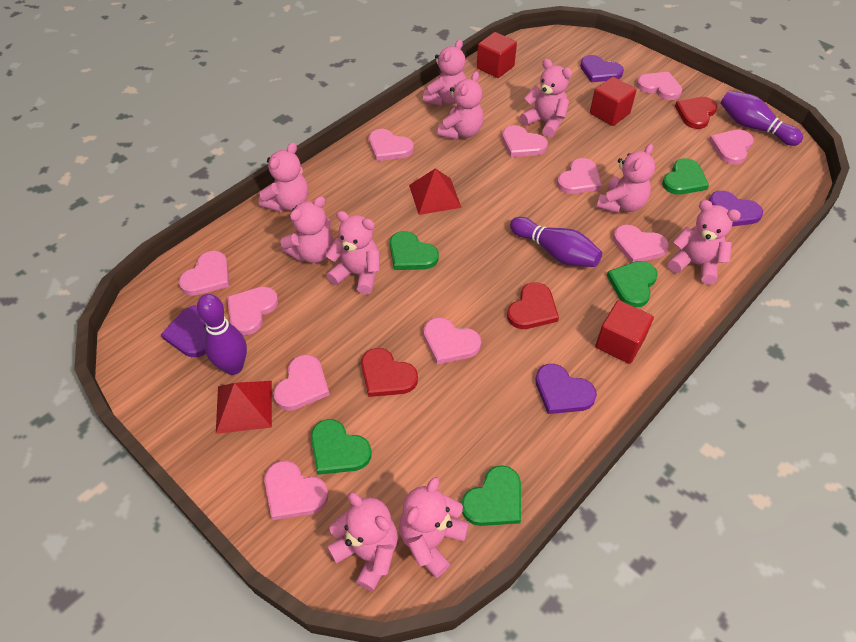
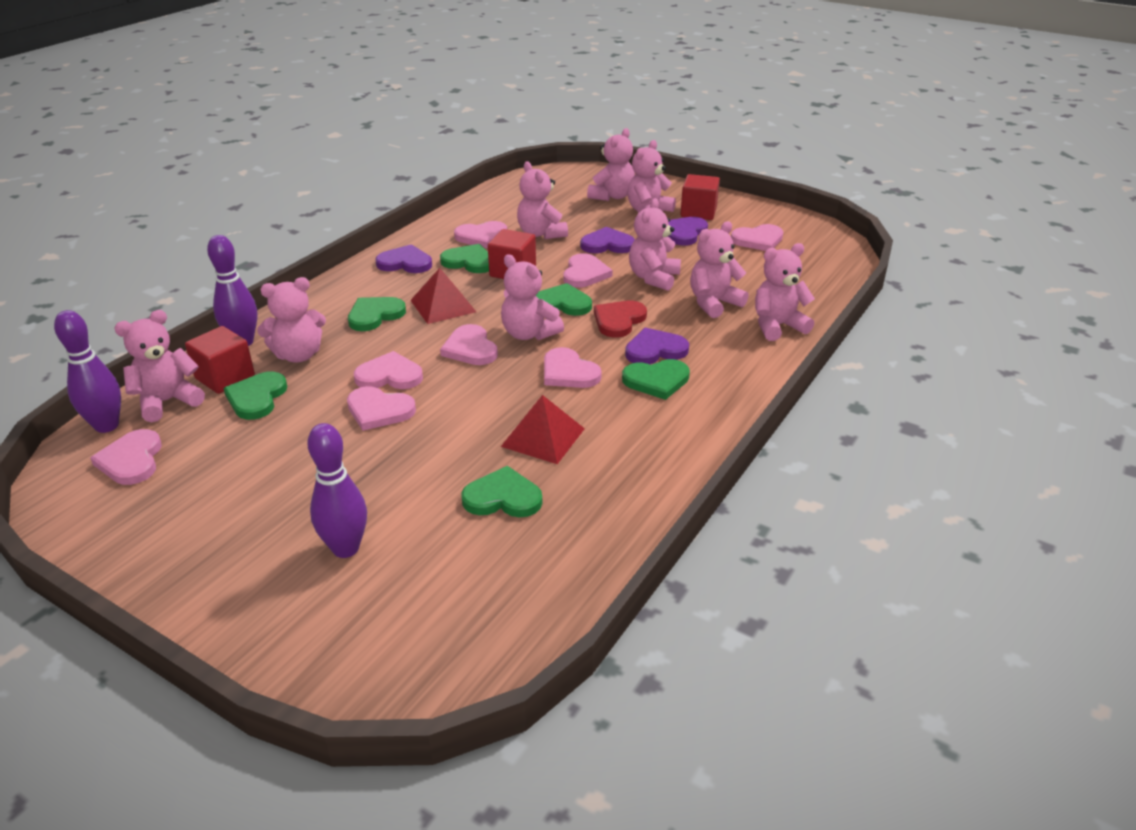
green heart: [311,419,372,475] [390,231,439,270] [462,465,521,526] [607,261,658,308] [662,158,709,195] = 5 -> [223,371,287,420] [348,297,406,331] [440,244,489,273] [461,466,542,517] [535,283,592,316] [622,359,690,400] = 6
pink heart: [179,251,229,296] [227,286,278,335] [264,461,328,520] [273,354,330,411] [369,129,414,161] [423,317,481,364] [502,125,548,157] [557,158,602,194] [613,225,669,263] [636,72,682,100] [709,130,754,164] = 11 -> [90,429,162,485] [347,386,416,431] [354,351,423,389] [440,324,498,365] [454,221,507,248] [544,347,602,388] [563,253,613,288] [731,224,783,251] = 8
pink teddy bear: [259,143,308,212] [281,196,333,263] [326,211,380,294] [327,492,398,591] [399,477,469,578] [423,39,467,106] [437,71,484,140] [520,59,572,137] [596,144,655,213] [668,200,741,285] = 10 -> [114,310,205,422] [257,277,326,362] [501,254,564,340] [517,161,568,239] [587,128,635,201] [627,140,676,213] [629,198,681,291] [690,221,749,318] [755,243,815,341] = 9
red heart: [361,348,418,397] [507,282,559,329] [675,97,717,129] = 3 -> [594,301,647,337] = 1

